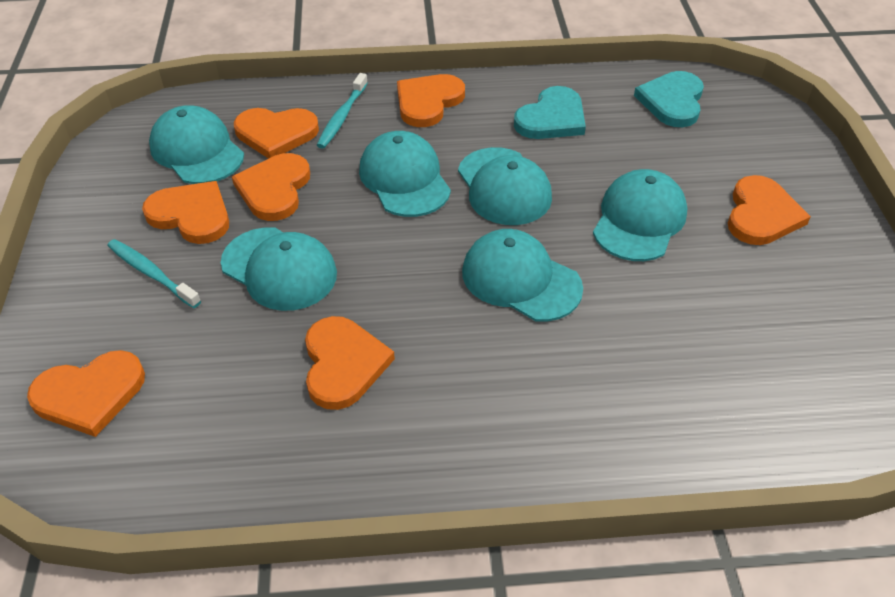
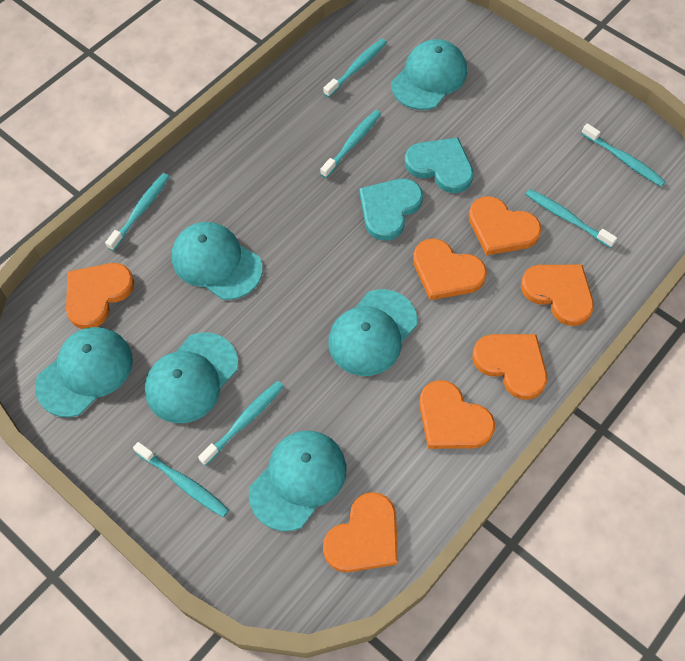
turquoise toothbrush: [107,239,201,308] [317,73,368,149] = 2 -> [105,173,170,251] [133,442,229,517] [198,381,284,466] [321,110,381,178] [323,39,387,98] [526,189,617,248] [581,123,666,187] = 7

